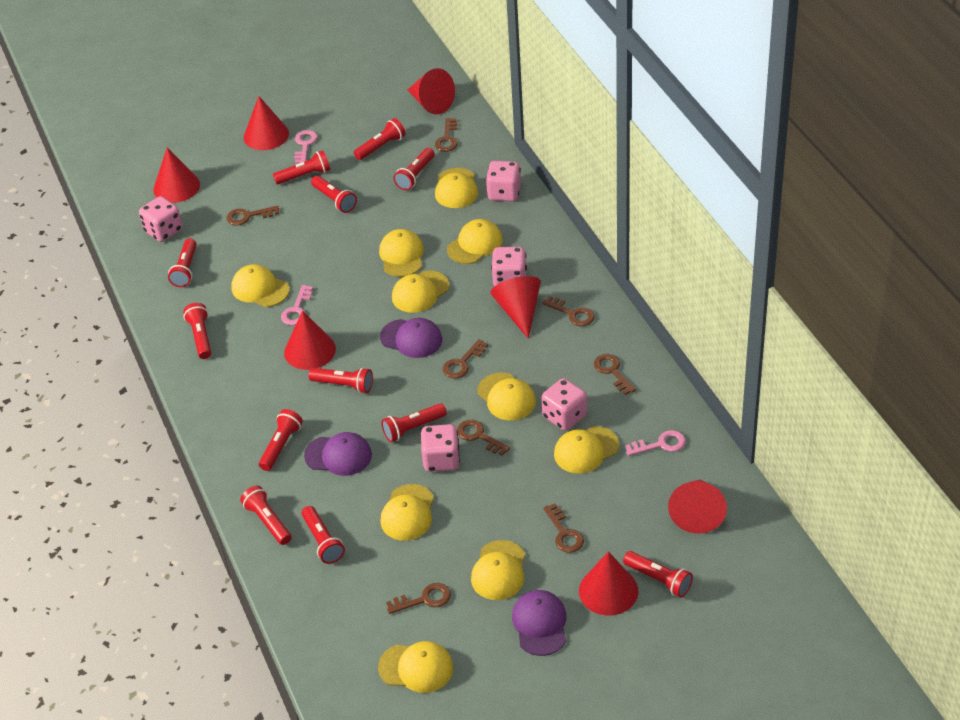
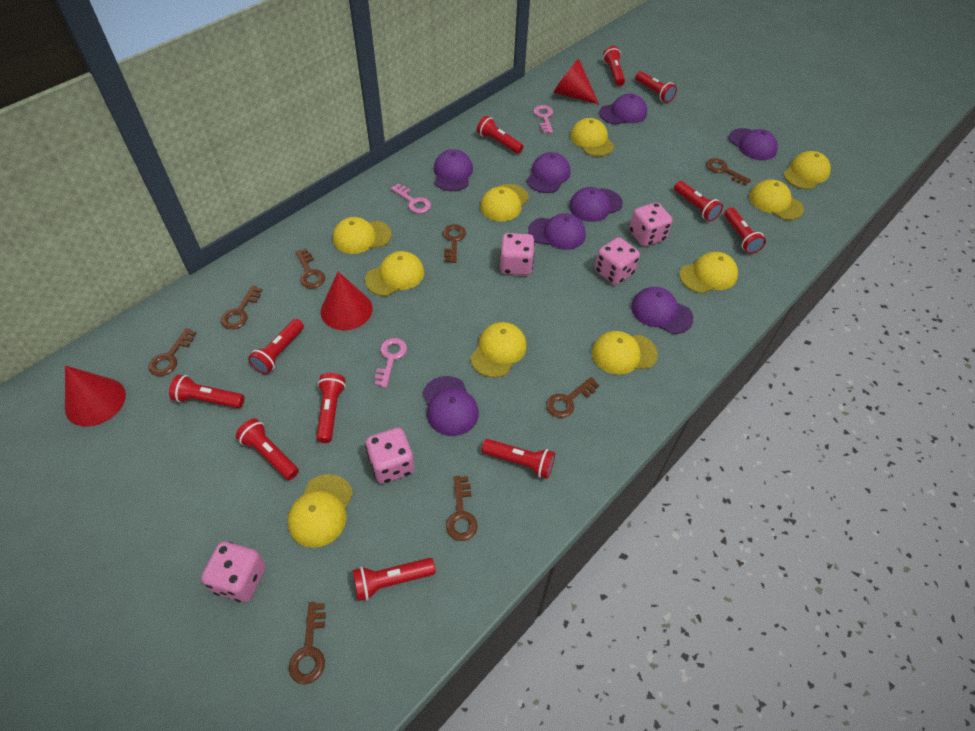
purple cap: [304,432,372,476] [380,318,442,358] [512,590,566,656] = 3 -> [422,376,479,436] [434,149,473,191] [527,152,570,193] [528,213,586,250] [569,187,623,222] [599,94,647,125] [631,287,693,334] [729,128,778,160] = 8
red cone: [153,148,200,203] [244,96,289,150] [284,311,336,370] [408,68,455,114] [491,276,541,339] [579,551,638,616] [668,480,727,534] = 7 -> [65,366,126,426] [321,272,373,330] [553,59,599,104] = 3
red flashlight: [168,238,197,287] [183,303,211,359] [240,485,292,545] [259,409,303,471] [273,150,330,184] [302,506,345,564] [308,367,373,393] [311,176,357,213] [354,118,406,160] [381,403,447,442] [393,148,435,190] [623,551,693,598] = 12 -> [169,375,244,408] [236,418,299,480] [248,319,304,374] [316,373,346,443] [353,558,436,601] [477,116,523,154] [482,439,555,479] [603,46,625,86] [635,71,677,103] [674,181,723,221] [724,208,766,254] = 11

